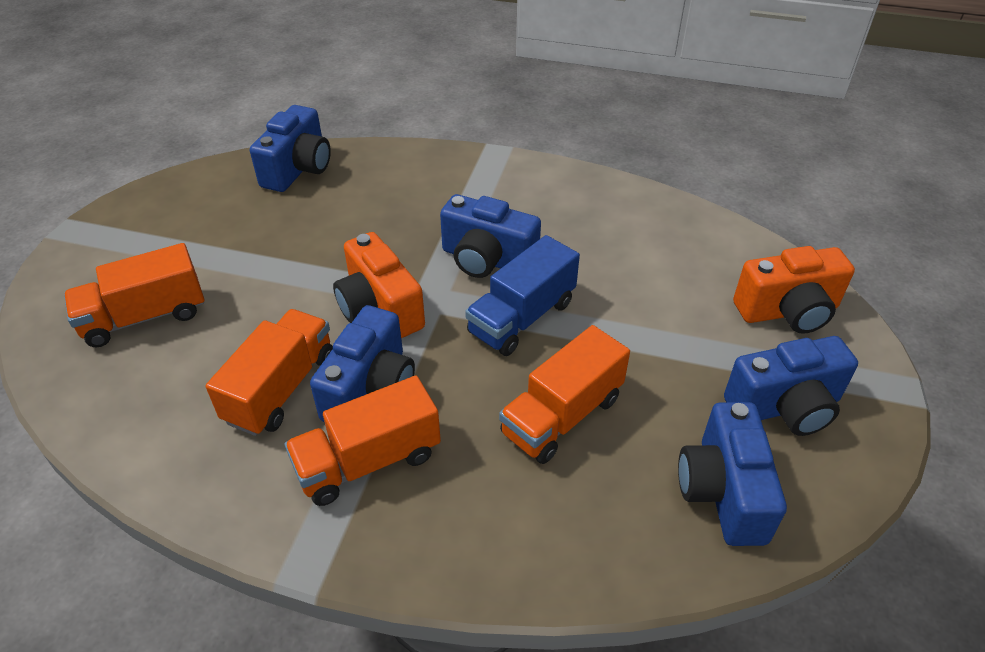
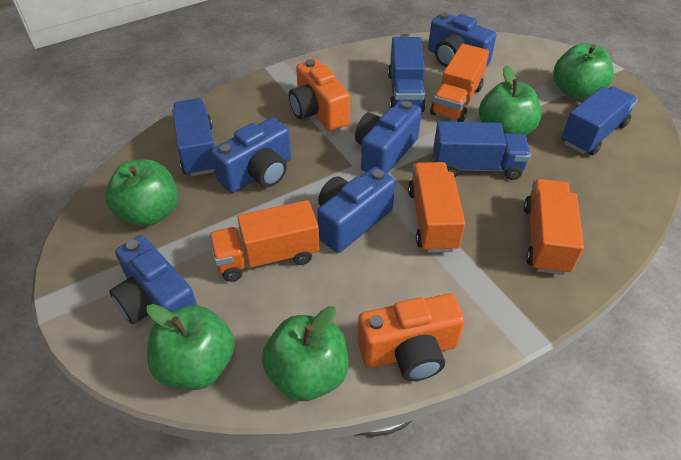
blue truck: [465,235,580,356] = 1 -> [172,98,214,177] [388,37,426,112] [433,121,531,180] [561,86,638,155] = 4
green apple: none = 0 -> [105,159,178,227] [147,304,235,390] [262,306,349,401] [479,66,541,136] [553,43,614,100] = 5

